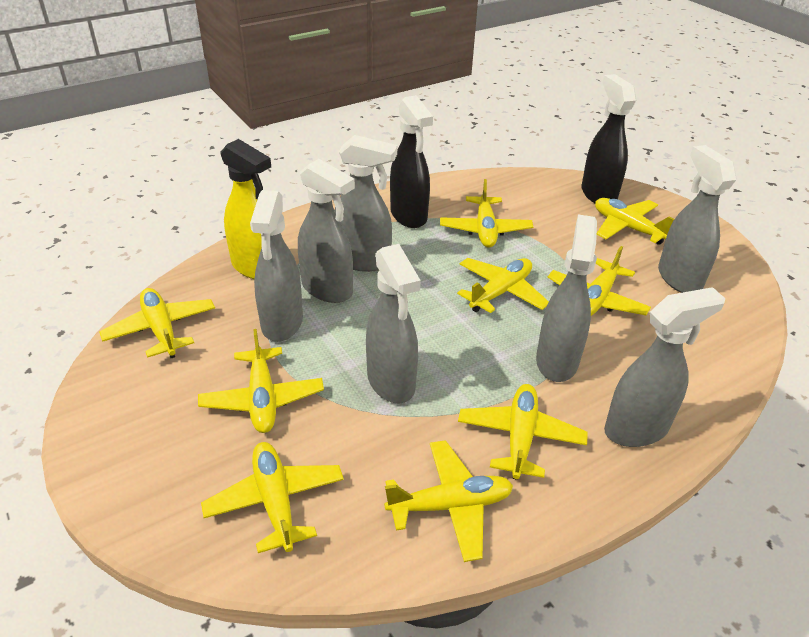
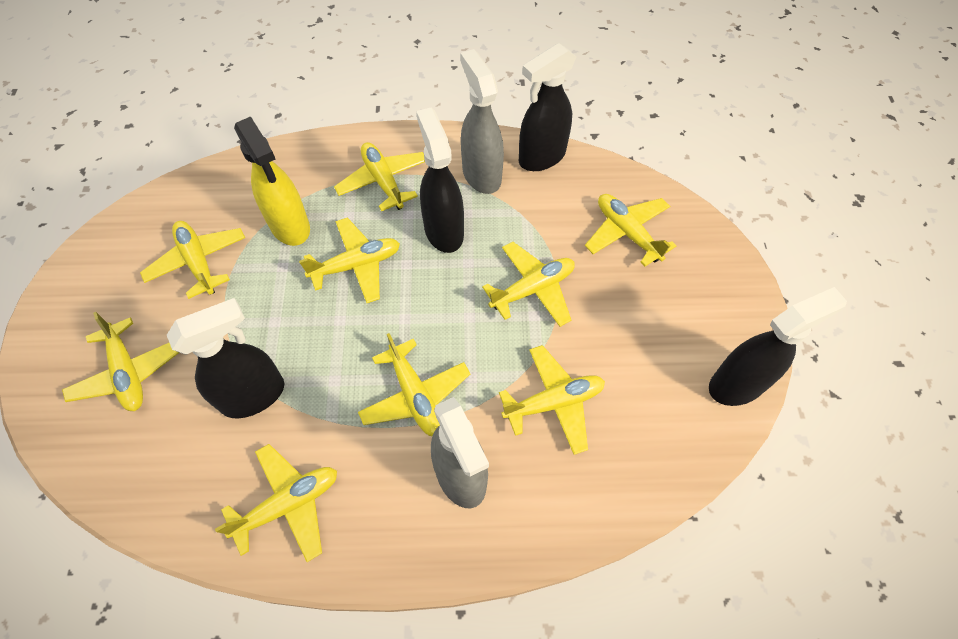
black spray bottle: [390,95,433,228] [581,74,636,203] = 2 -> [167,298,284,418] [416,108,464,253] [519,43,576,171] [709,287,847,406] = 4
grey spray bottle: [250,190,303,342] [298,159,355,303] [334,135,397,272] [366,244,421,403] [536,214,597,382] [604,287,725,447] [658,145,737,293] = 7 -> [431,397,489,508] [460,49,504,194] = 2

